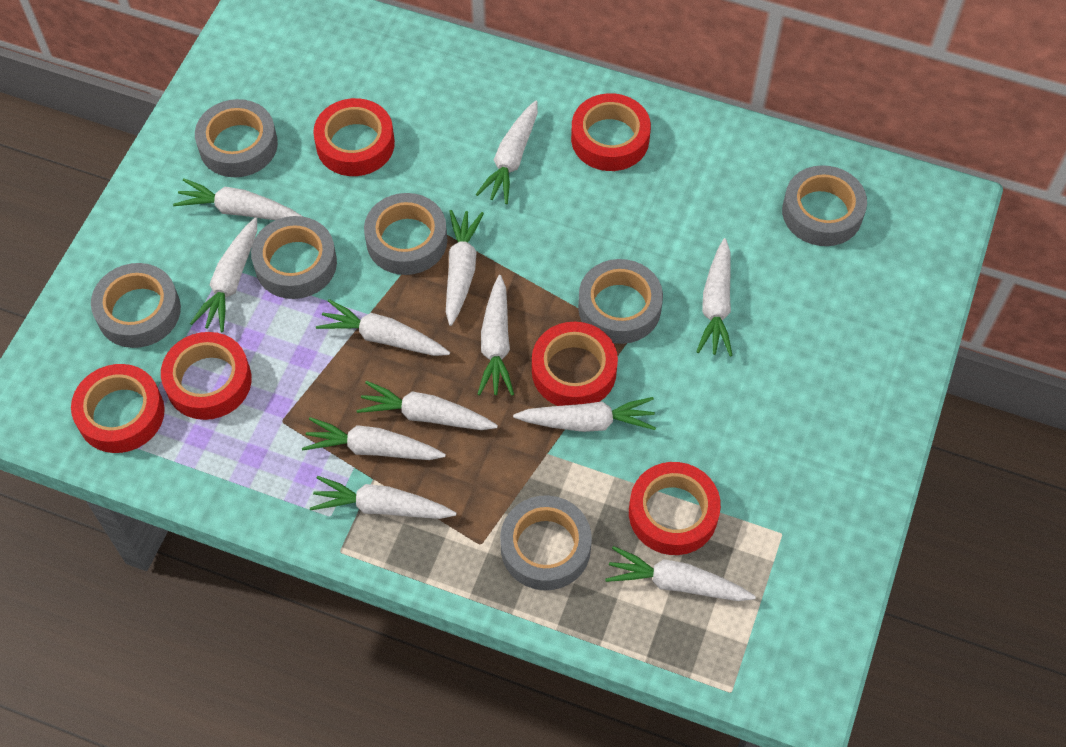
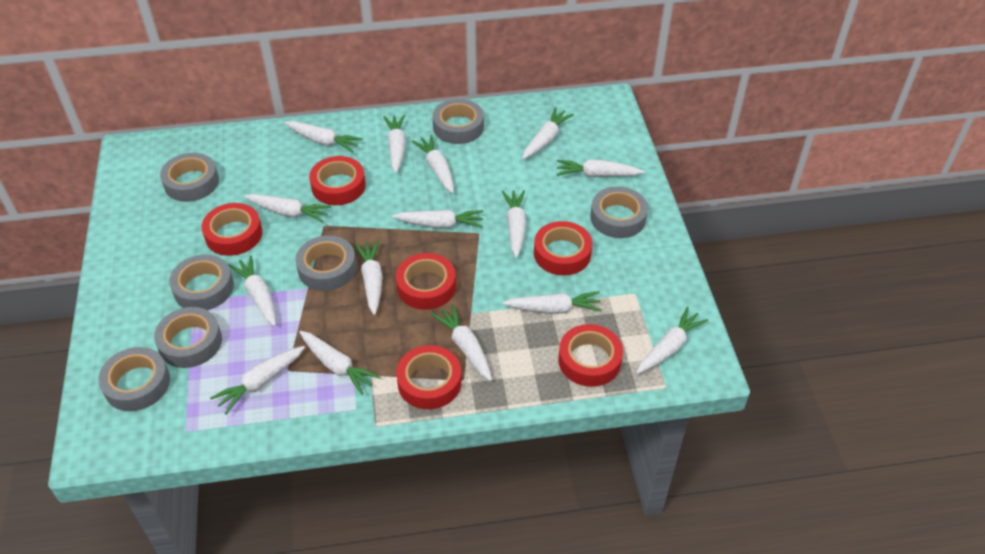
white carrot: [173,179,302,220] [190,218,257,332] [302,417,446,460] [310,476,456,519] [316,299,450,356] [356,381,498,430] [446,210,484,326] [476,101,538,204] [477,275,514,396] [513,397,656,432] [605,546,756,601] [696,238,733,357] = 12 -> [210,346,305,414] [228,255,276,326] [244,194,331,223] [285,121,362,153] [299,331,381,395] [355,240,383,315] [384,115,406,173] [392,209,484,228] [412,135,454,193] [431,304,492,381] [502,190,526,258] [503,291,602,314] [522,107,574,159] [556,160,644,177] [636,307,708,374] = 15

